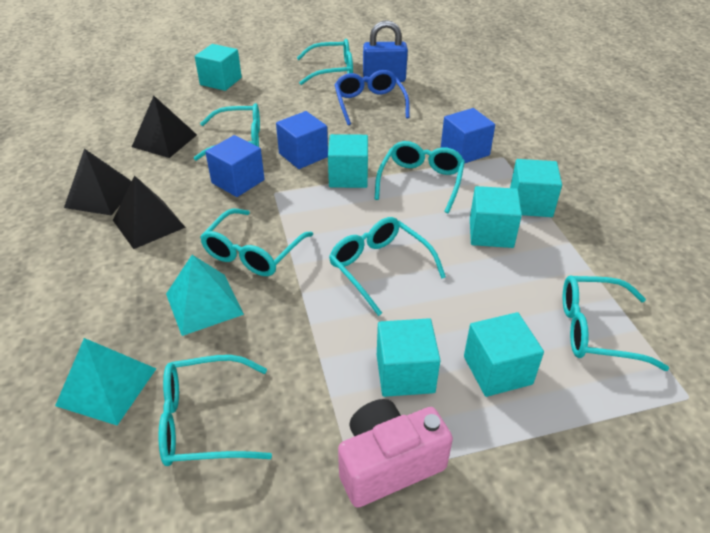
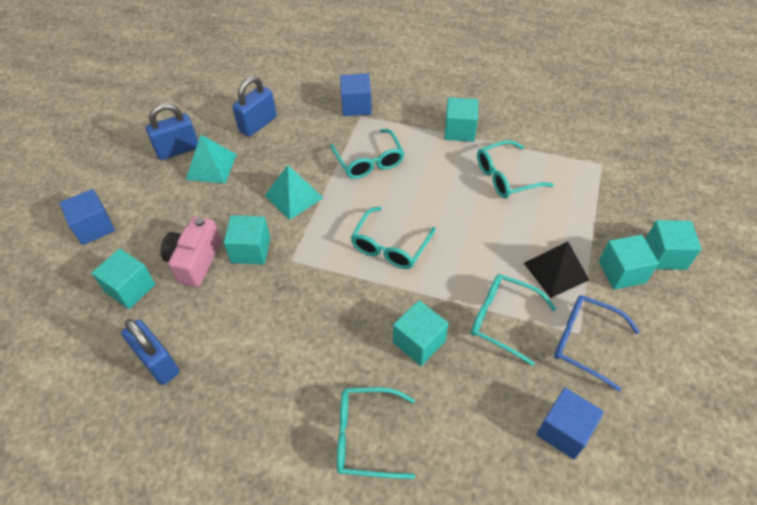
black pyramid: [64,149,132,216] [113,175,186,249] [132,96,197,158] = 3 -> [524,242,589,298] = 1
blue padlock: [363,20,408,83] = 1 -> [121,319,180,385] [146,103,198,160] [232,76,277,137] = 3
turquoise glasses: [158,355,272,466] [194,103,260,161] [200,209,313,276] [297,39,353,85] [329,217,446,316] [375,141,465,213] [563,275,669,371] = 7 -> [330,129,404,179] [337,387,415,479] [350,207,436,269] [471,274,556,366] [477,140,554,198] = 5

